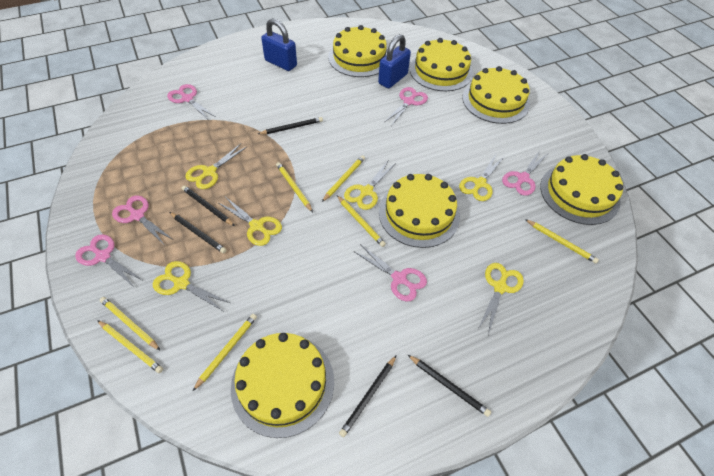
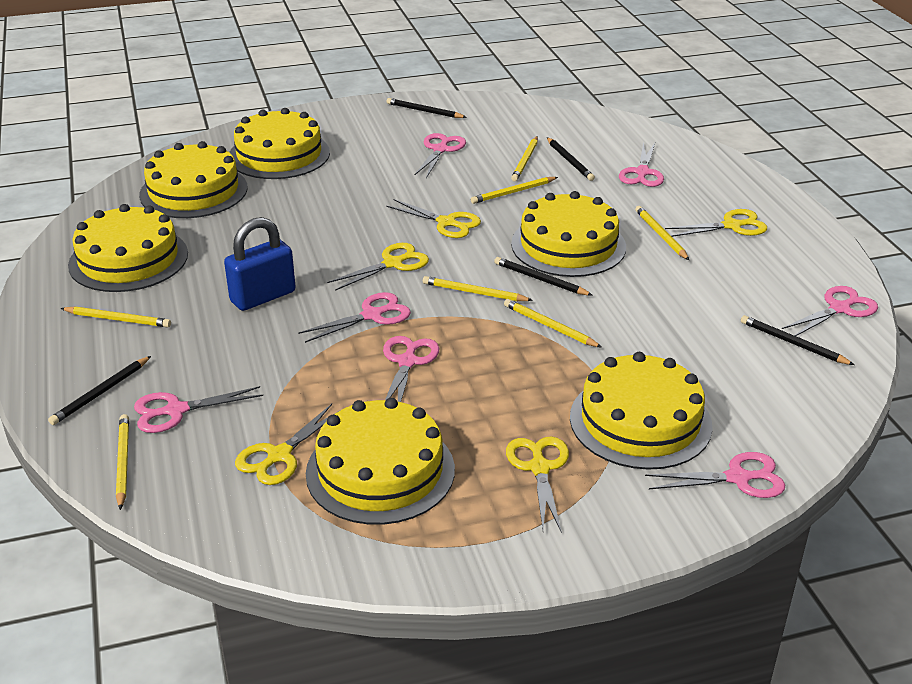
blue padlock: [261,18,297,71] [378,34,411,88] = 2 -> [224,217,296,311] = 1
pink scissors: [75,234,144,288] [112,195,173,245] [167,84,215,119] [354,244,427,301] [385,87,428,126] [502,151,547,196] = 6 -> [134,386,263,433] [298,292,411,343] [383,336,440,402] [415,133,466,178] [619,143,664,187] [645,452,785,498] [782,286,878,336] = 7
yellow scissors: [153,261,230,311] [185,144,247,189] [219,198,282,246] [344,161,396,210] [459,154,505,201] [478,263,524,335] = 6 -> [235,404,339,485] [327,243,429,291] [386,199,481,238] [506,436,569,533] [665,209,767,237] = 5

